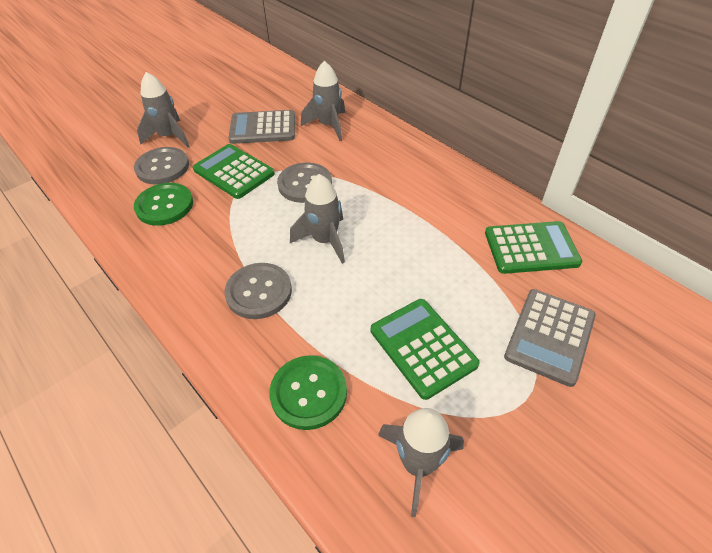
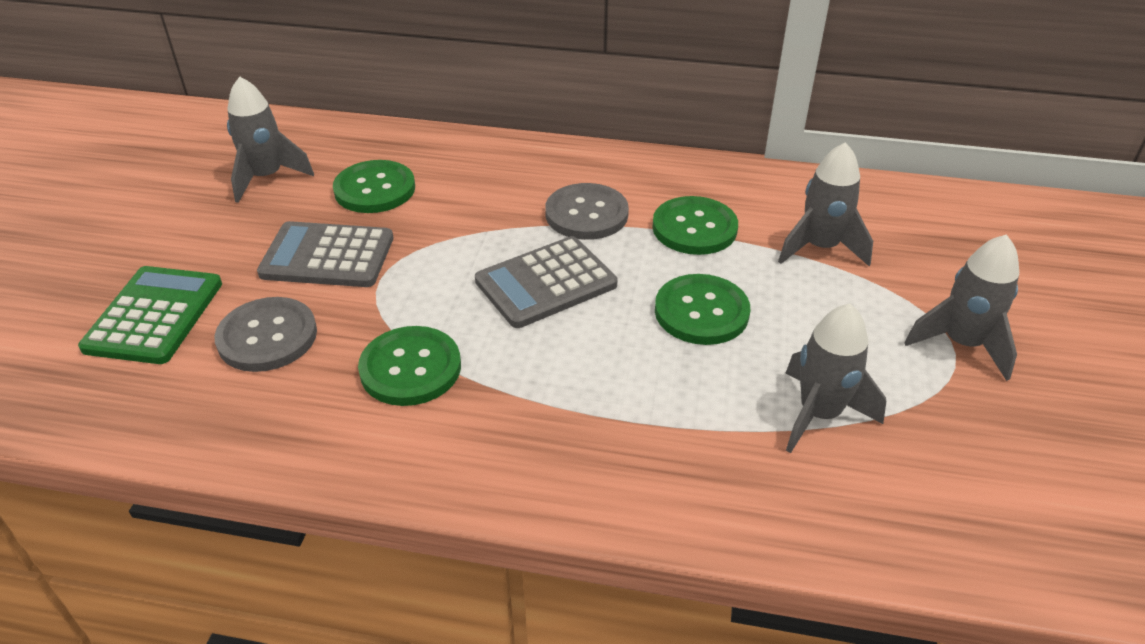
green button: [134,183,193,226] [269,355,347,430] = 2 -> [333,160,415,213] [358,326,461,406] [652,196,738,255] [655,274,750,345] = 4
green calculator: [193,144,275,199] [371,299,480,400] [485,221,582,274] = 3 -> [78,266,222,364] = 1
grey button: [134,147,189,185] [224,263,292,319] [277,163,332,203] = 3 -> [214,297,317,372] [545,183,629,240] = 2

